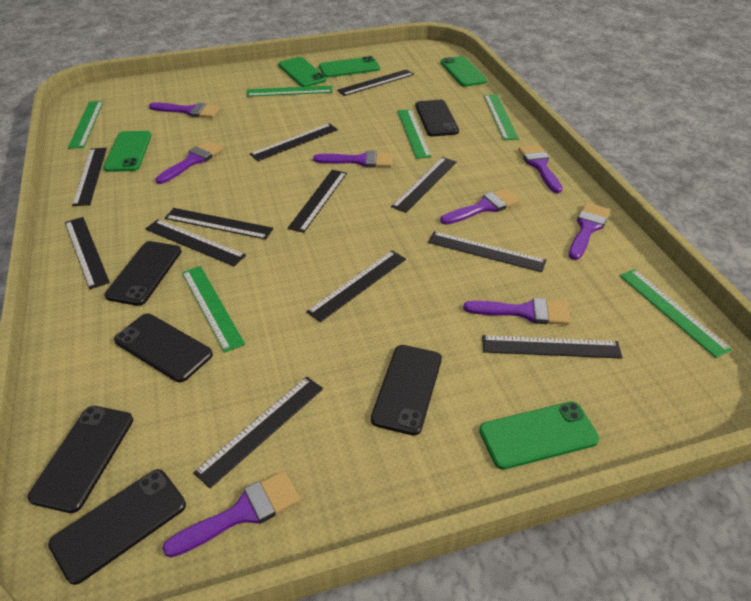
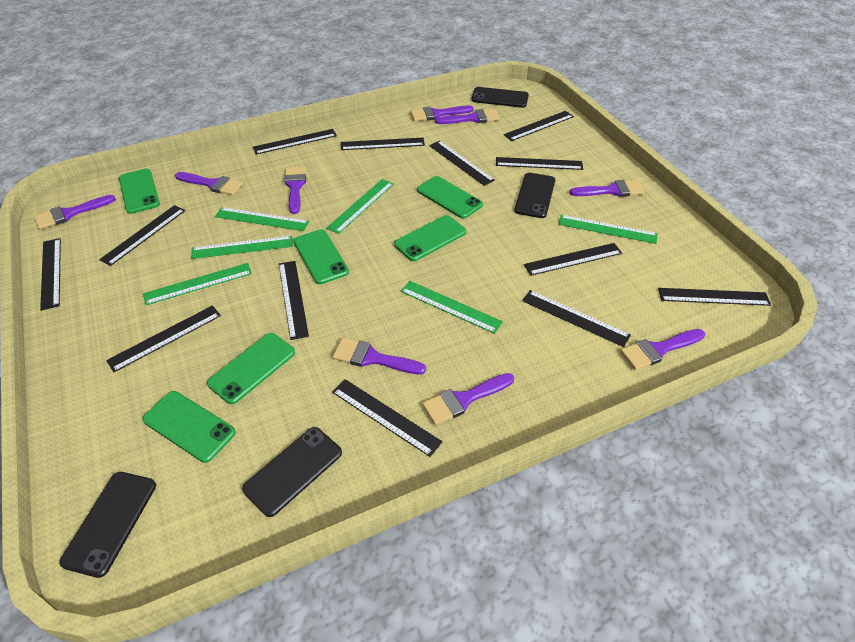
black phone: [28,406,133,513] [48,469,186,585] [105,241,182,306] [114,314,213,382] [371,345,442,436] [415,100,459,136] = 6 -> [59,472,156,578] [242,427,342,517] [471,87,529,108] [514,173,555,218] = 4
black ruler: [65,217,110,289] [72,148,107,206] [145,219,246,266] [165,208,273,239] [193,377,323,488] [250,123,338,161] [288,170,347,233] [306,251,406,322] [337,69,414,96] [391,157,456,213] [428,231,546,272] [482,335,622,359] = 12 -> [40,238,61,311] [99,205,185,266] [106,305,221,372] [253,129,337,155] [279,261,309,340] [332,379,443,457] [341,138,425,150] [429,141,495,186] [496,157,583,170] [504,111,574,141] [522,290,631,347] [524,243,622,276] [658,288,771,306] = 13
green phone: [103,131,152,172] [278,57,327,87] [319,56,380,78] [440,56,487,87] [479,401,599,470] = 5 -> [119,169,160,214] [142,391,236,463] [207,333,295,404] [293,229,349,284] [394,215,466,261] [417,176,483,219] = 6
purple brush: [149,102,220,118] [156,141,223,184] [162,471,300,558] [313,150,393,168] [440,188,520,225] [464,298,570,325] [518,145,562,193] [569,203,610,260] = 8 -> [34,195,116,230] [175,172,243,195] [284,166,306,214] [333,338,426,375] [410,106,474,121] [422,373,514,425] [435,109,500,124] [570,180,644,197] [620,329,705,370] = 9

